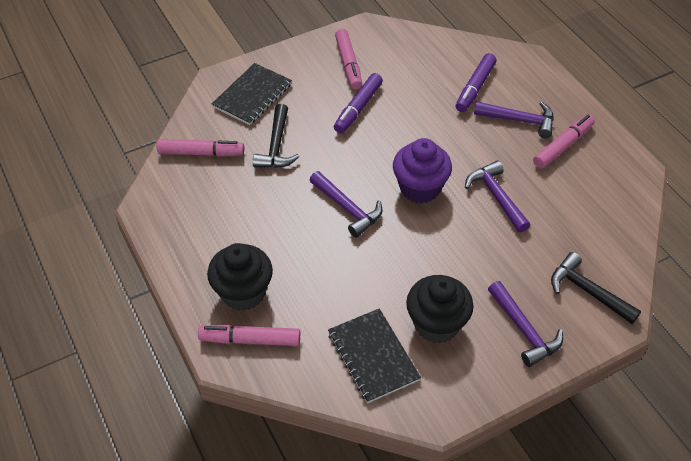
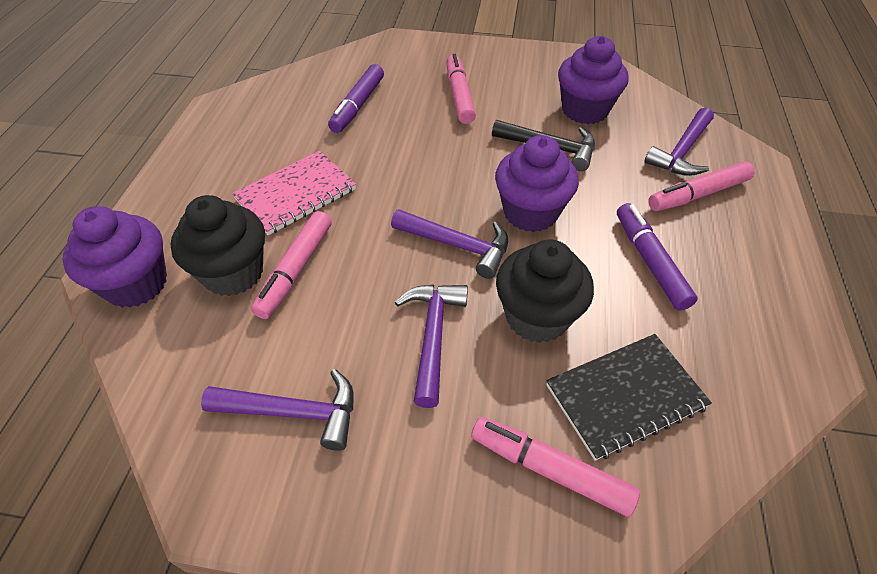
black hammer: [253,104,299,168] [551,252,641,324] = 2 -> [492,120,595,171] = 1
black notebook: [212,63,292,125] [328,308,421,403] = 2 -> [546,334,712,461] = 1
pink notebook: none = 0 -> [232,151,356,235] = 1
purple cupcake: [393,138,452,204] = 1 -> [62,206,167,308] [495,135,579,232] [558,36,629,124] = 3

